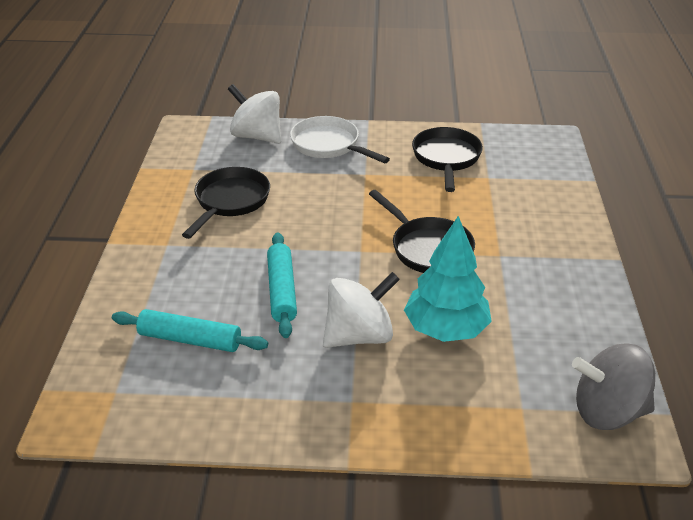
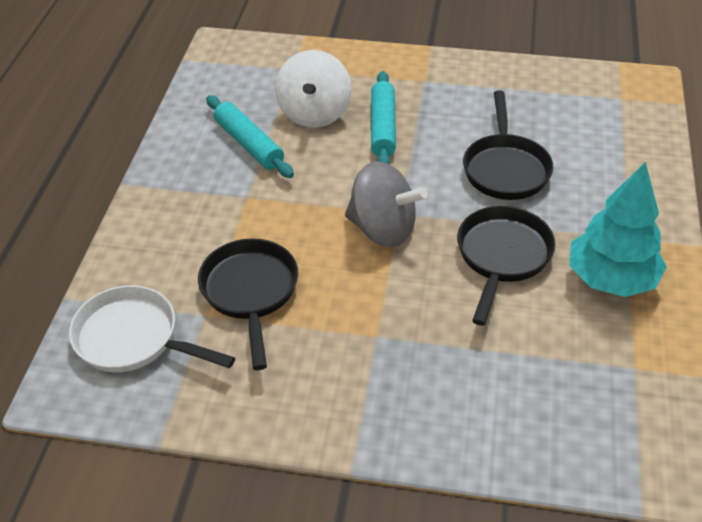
white spinning top: [228,84,281,144] [323,272,400,348] = 2 -> [275,50,351,128] = 1

